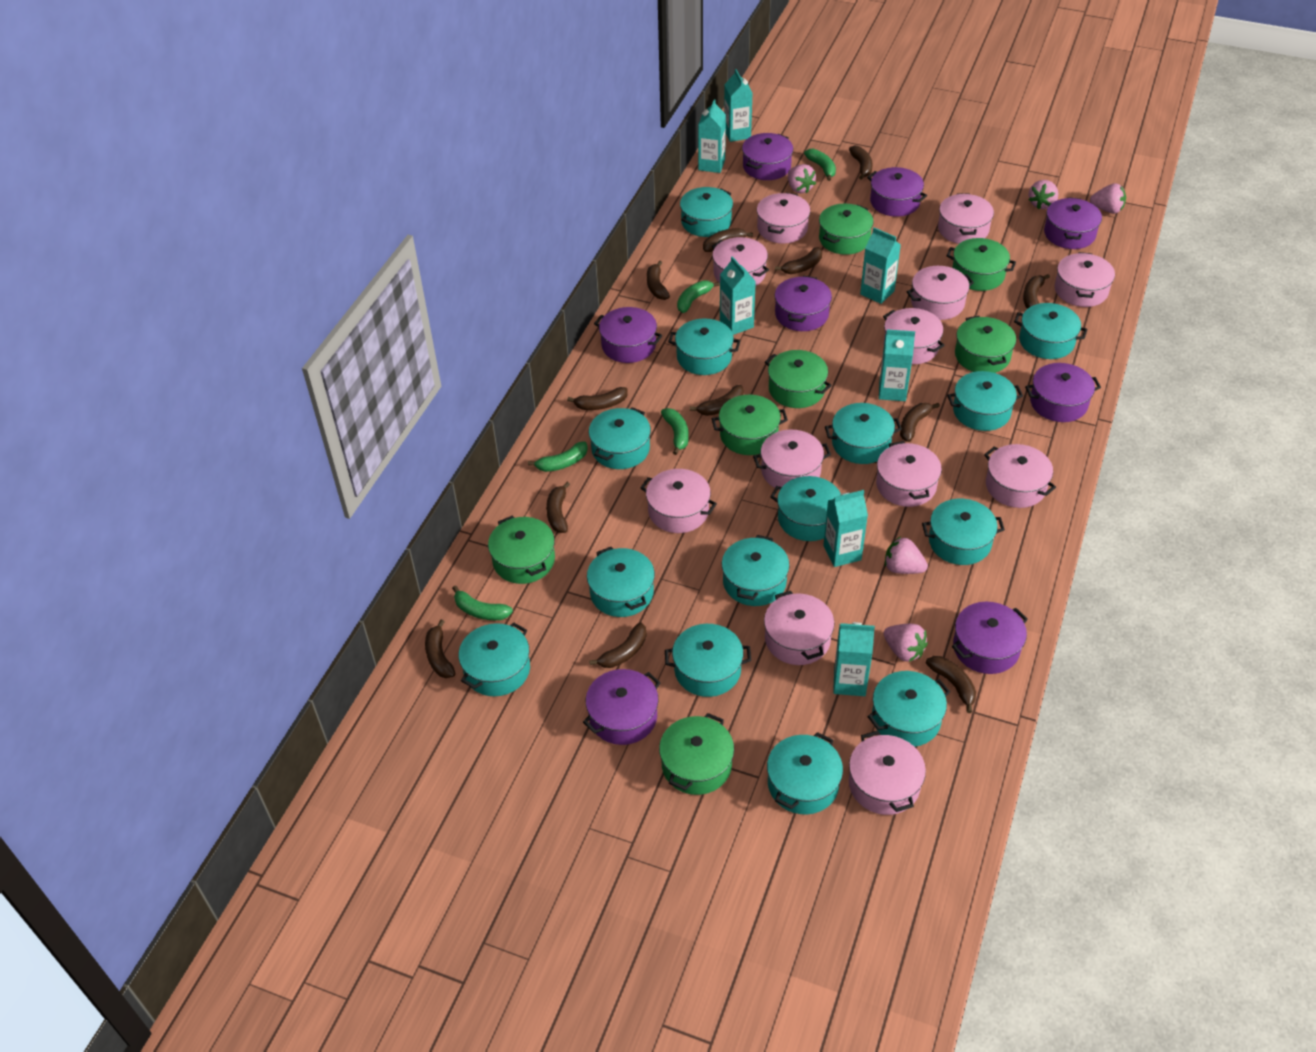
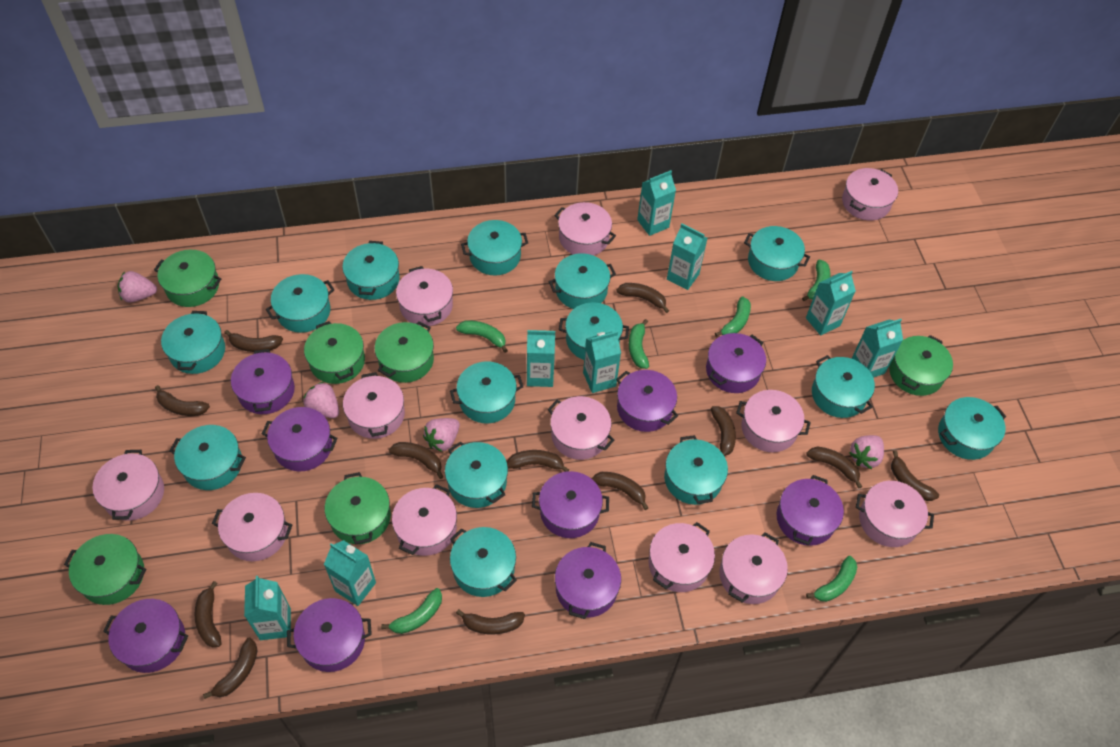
green banana: [452,585,513,620] [528,441,588,472] [661,408,689,455] [677,281,720,313] [804,149,836,181] = 5 -> [381,588,442,634] [456,320,508,353] [629,319,649,369] [715,296,751,337] [802,260,830,301] [806,556,857,602] = 6
green pot: [488,516,555,584] [659,713,734,795] [712,395,788,455] [765,350,832,408] [819,204,874,255] [947,238,1016,291] [955,316,1016,373] = 7 -> [64,534,146,605] [154,250,221,307] [304,321,365,384] [325,472,391,544] [374,321,434,383] [889,335,953,396] = 6
pink strawberry: [788,164,816,193] [884,624,928,662] [885,537,928,574] [1029,180,1058,209] [1090,183,1126,214] = 5 -> [118,271,157,303] [303,382,339,418] [423,418,460,452] [849,435,884,469] = 4
purple pot: [583,669,660,745] [594,307,662,363] [742,133,793,180] [775,276,832,331] [867,167,927,217] [952,602,1028,674] [1025,363,1101,422] [1044,197,1102,249] = 8 -> [103,599,188,673] [231,349,295,414] [262,407,338,471] [287,598,372,672] [532,471,609,538] [555,542,621,619] [616,370,678,432] [706,333,766,393] [777,475,844,546] = 9
turquoise carton: [698,99,726,173] [720,256,756,335] [724,69,752,142] [823,490,868,567] [833,622,875,696] [860,227,901,304] [879,329,915,401] = 7 -> [244,576,291,640] [324,540,376,606] [527,330,555,387] [583,331,621,393] [637,170,676,236] [667,224,707,290] [806,271,856,336] [851,319,903,378] = 8

